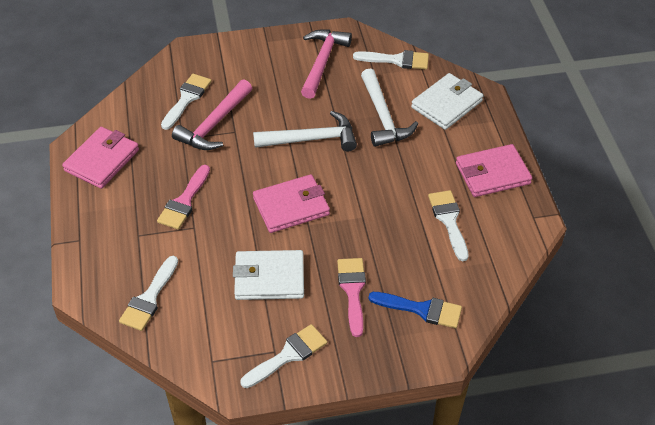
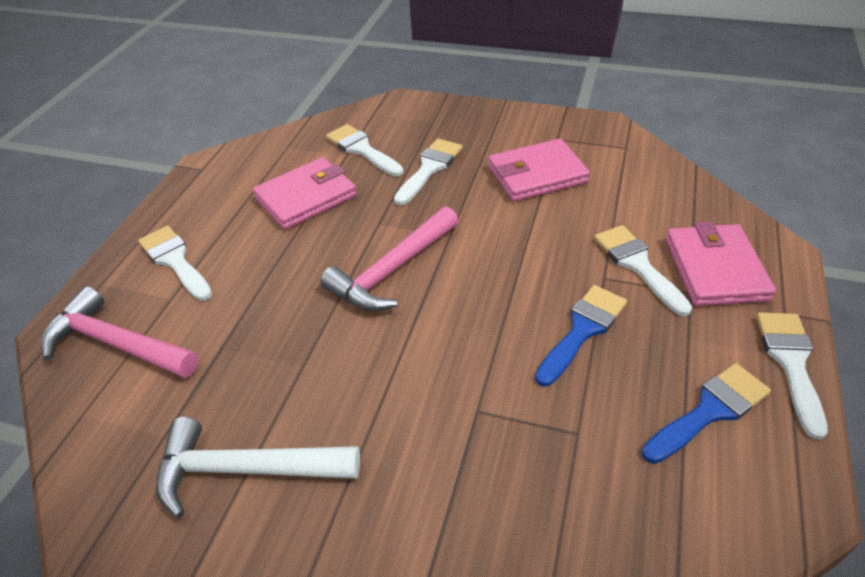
blue brush: [368,292,462,328] = 1 -> [535,285,627,387] [642,363,771,464] = 2
pink brush: [157,165,210,230] [337,258,366,337] = 2 -> none = 0
white hammer: [253,111,357,151] [361,68,418,147] = 2 -> [156,417,360,518] = 1
white wallet: [233,250,304,300] [411,73,483,130] = 2 -> none = 0

